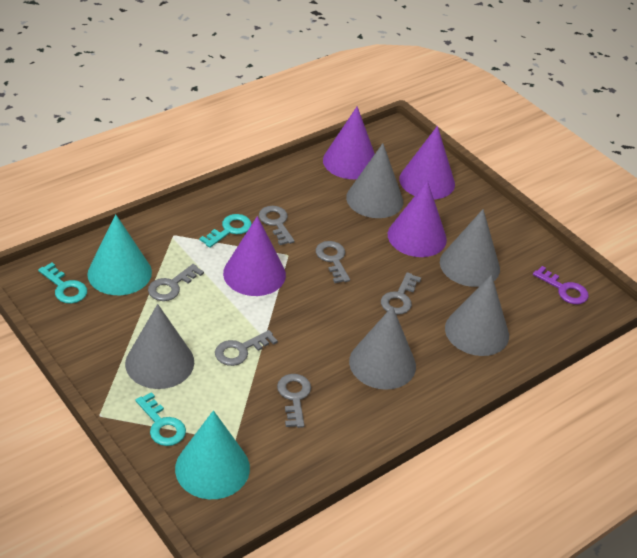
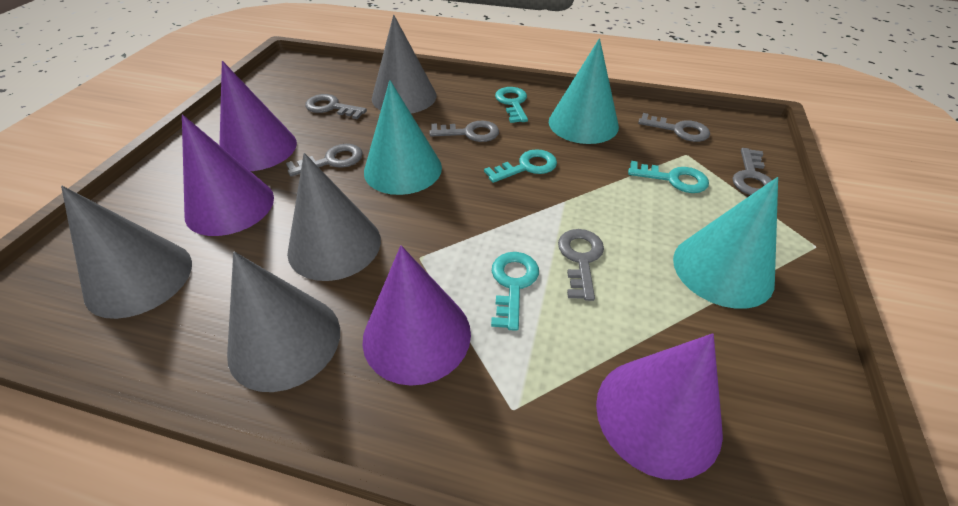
grey cone: [125,304,194,389] [346,143,403,218] [349,306,416,390] [440,209,500,287] [445,275,509,356] = 5 -> [61,186,192,319] [227,252,340,392] [287,153,381,281] [372,15,436,113] = 4
purple key: [533,266,589,304] = 1 -> none = 0
turquoise cone: [87,214,152,295] [175,410,250,499] = 2 -> [364,80,442,195] [549,38,619,144] [673,177,778,309] = 3
turquoise key: [38,262,87,304] [135,392,186,446] [199,214,252,248] = 3 -> [484,149,557,183] [491,252,539,331] [495,87,528,123] [628,161,709,193] = 4

